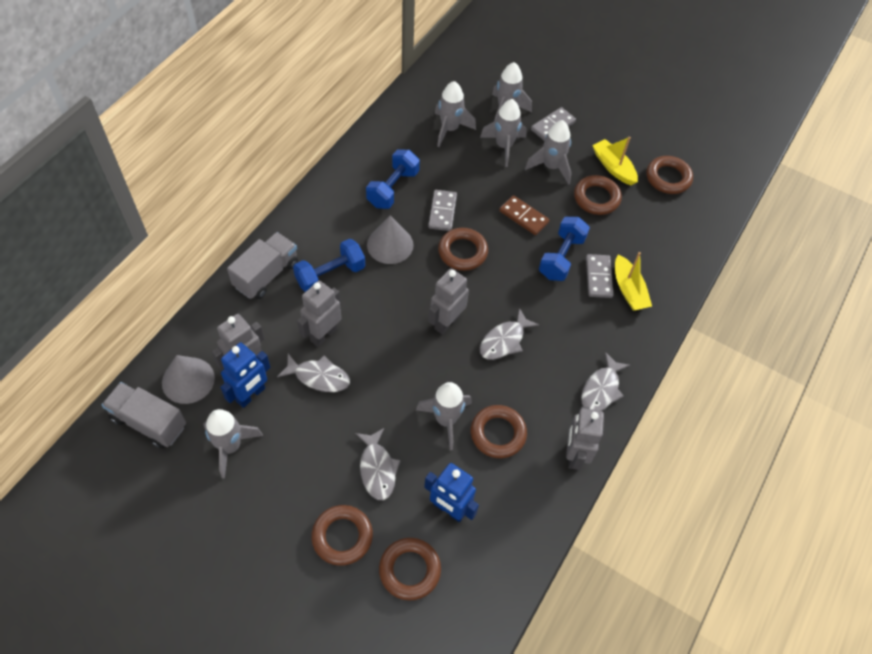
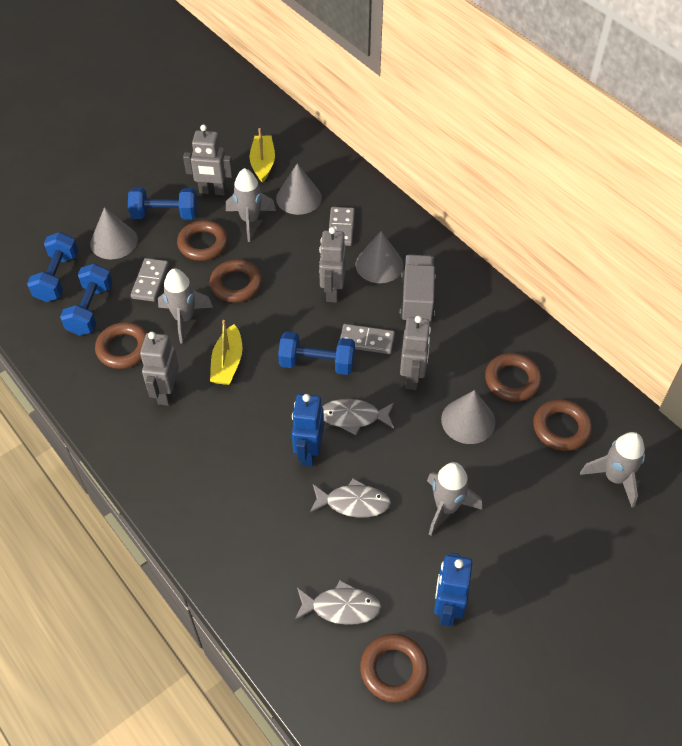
blue dumbbell: [293,239,365,292] [366,150,420,209] [539,217,590,281] = 3 -> [27,232,78,302] [60,263,113,336] [128,187,197,220] [278,331,355,375] = 4
brown domino: [499,195,550,235] = 1 -> none = 0
grey cone: [162,355,215,404] [367,216,414,264] = 2 -> [90,207,138,259] [276,163,322,215] [355,231,403,283] [441,390,495,444] = 4
grey fish: [277,354,350,392] [355,428,401,500] [480,308,539,360] [581,352,630,411] = 4 -> [295,580,381,625] [310,478,391,517] [322,399,394,435] = 3
grey rocket: [203,409,263,479] [416,382,472,451] [435,81,476,147] [480,99,527,167] [492,62,532,121] [525,120,571,185] = 6 -> [158,268,213,344] [226,168,276,242] [427,462,482,536] [580,432,645,508] = 4
grey truck: [102,382,186,449] [227,232,298,299] = 2 -> [400,255,435,321] = 1

